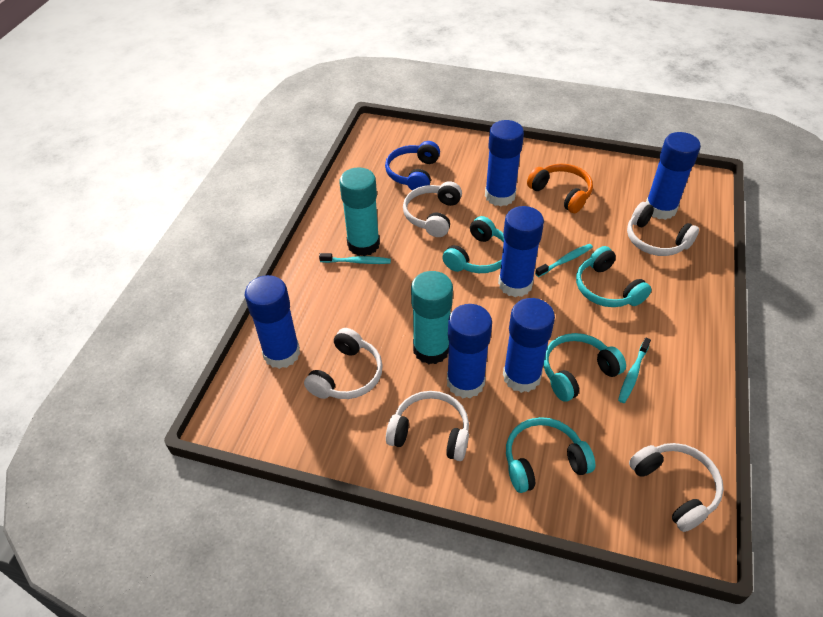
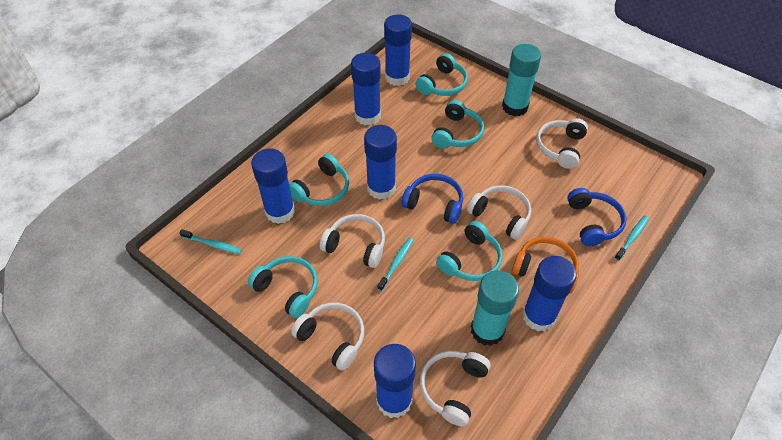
blue headphones: [385,141,440,190] = 1 -> [402,174,463,224] [567,188,626,246] = 2
turquoise headphones: [442,216,504,273] [506,417,595,493] [543,333,626,402] [576,246,652,307] = 4 -> [248,256,318,318] [289,154,349,206] [415,53,468,96] [431,100,484,148] [436,221,503,281] = 5

